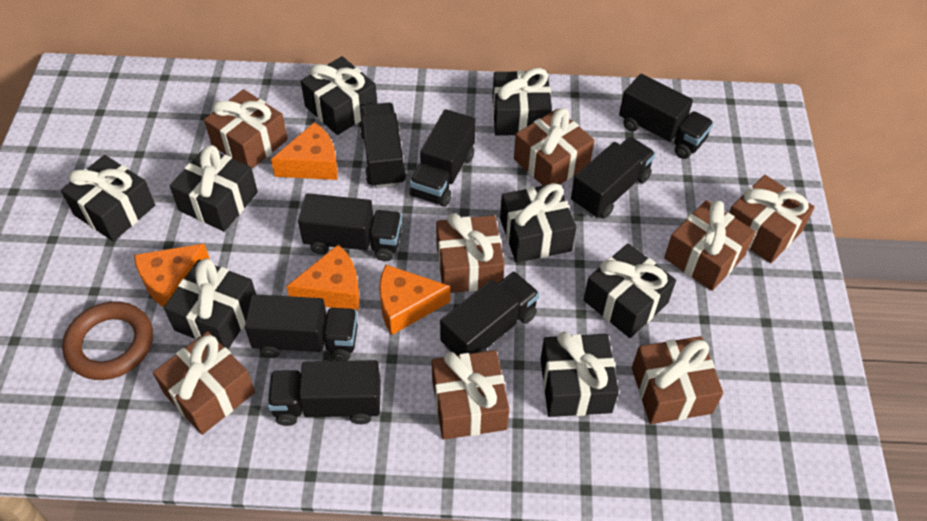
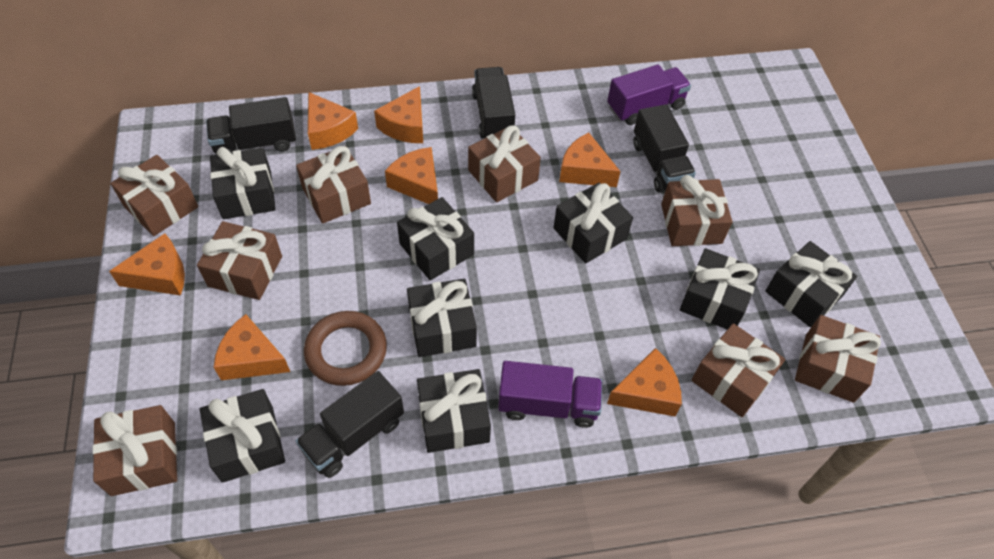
black truck: [245,295,358,361] [267,360,381,426] [298,193,402,261] [360,103,407,188] [409,109,476,207] [440,271,540,355] [571,137,656,219] [619,74,714,159] = 8 -> [206,97,296,154] [296,371,404,478] [472,67,515,139] [633,104,696,193] = 4
orange cheese: [134,244,210,308] [271,122,338,180] [286,244,360,311] [379,264,450,335] = 4 -> [109,233,185,295] [214,314,290,380] [308,92,358,150] [374,86,423,143] [385,147,438,204] [559,133,621,187] [607,348,682,416] = 7
purple truck: none = 0 -> [498,361,602,428] [607,64,691,125] = 2

